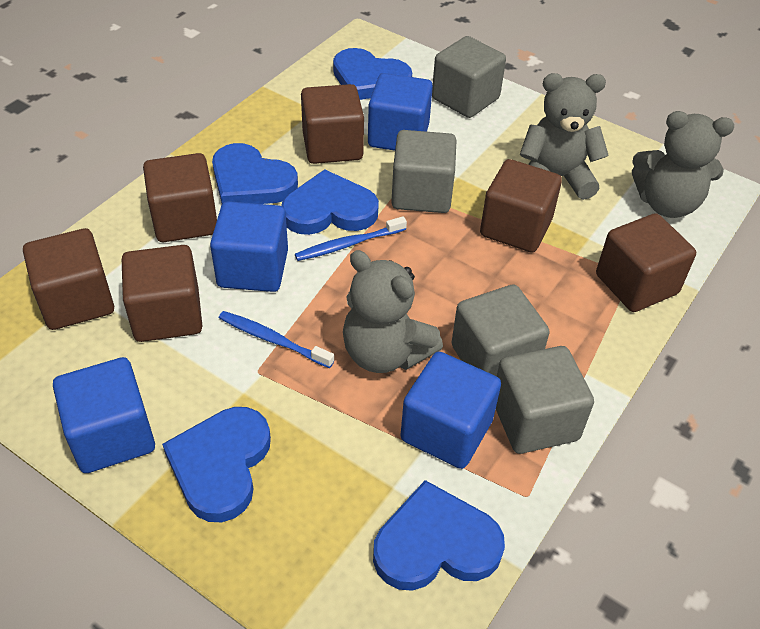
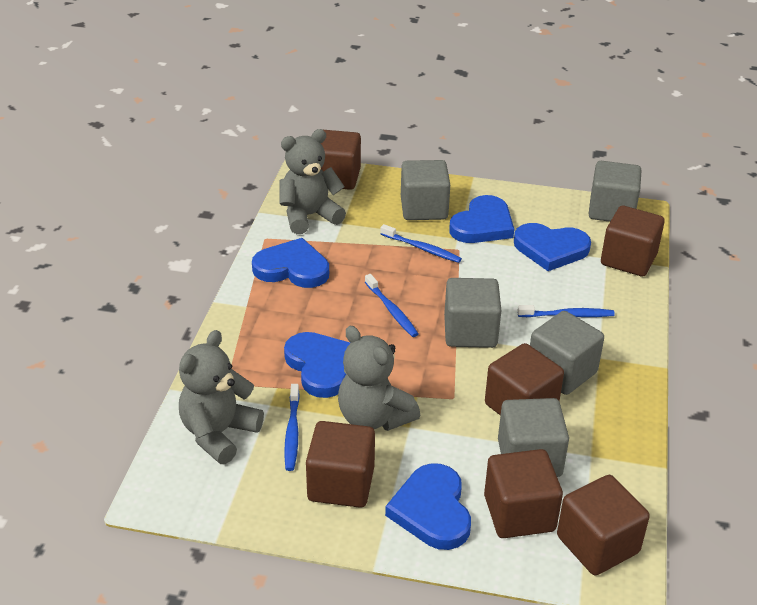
blue cube: [53,357,155,473] [210,201,288,292] [368,73,433,151] [400,352,501,469] = 4 -> none = 0
blue toothbrush: [219,311,334,368] [295,216,407,261] = 2 -> [284,384,300,471] [365,274,418,337] [381,224,462,263] [517,305,615,317] = 4
grey cube: [391,130,457,213] [432,36,506,118] [452,284,550,376] [496,346,594,454] = 4 -> [401,160,450,220] [444,278,501,348] [498,398,569,477] [530,311,604,395] [589,161,642,222] = 5

